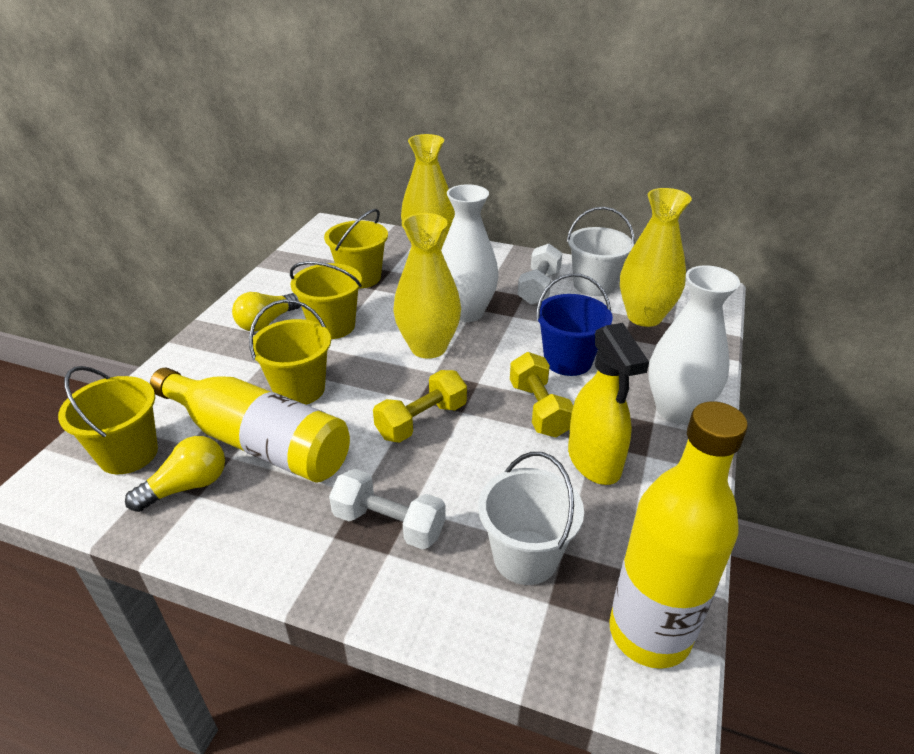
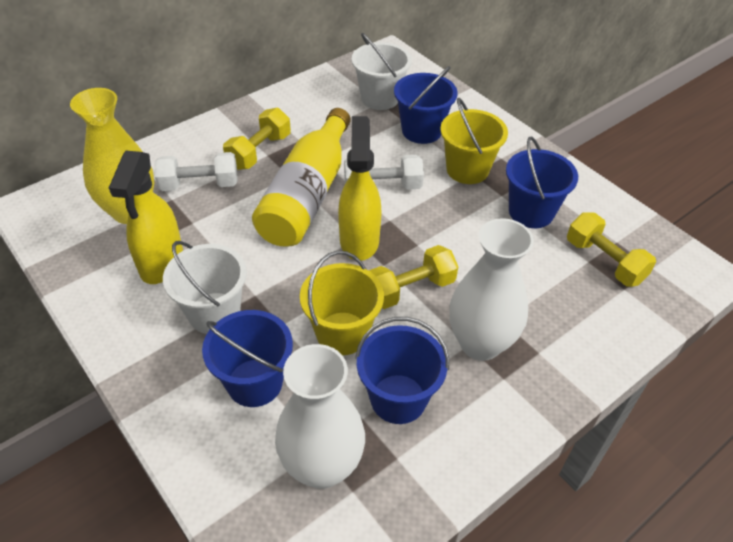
blue bucket: [536,273,613,376] = 1 -> [202,310,293,407] [355,317,449,424] [394,66,457,144] [506,137,578,228] = 4
yellow bottle: [150,368,350,483] [609,402,748,669] = 2 -> [252,108,351,247] = 1
yellow bucket: [58,366,158,474] [249,299,331,405] [290,261,362,339] [324,209,388,289] = 4 -> [300,251,384,355] [440,98,508,184] = 2
yellow dumbbell: [373,370,467,443] [510,352,574,437] = 2 -> [223,108,291,170] [369,245,458,309] [567,213,656,287] = 3
yellow light bulb: [125,436,225,512] [232,292,301,332] = 2 -> none = 0
yellow spray bottle: [568,323,649,485] = 1 -> [109,151,183,284] [338,116,382,261] = 2
yellow vase: [394,213,461,359] [401,134,455,250] [620,188,692,327] = 3 -> [70,88,154,224] = 1

